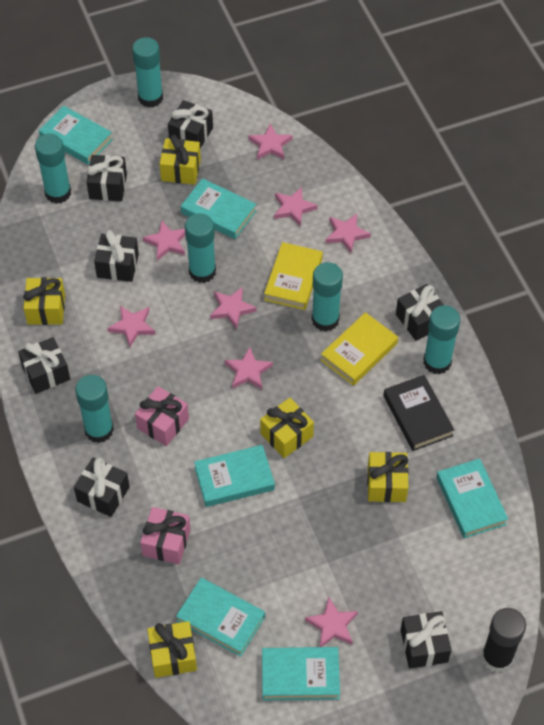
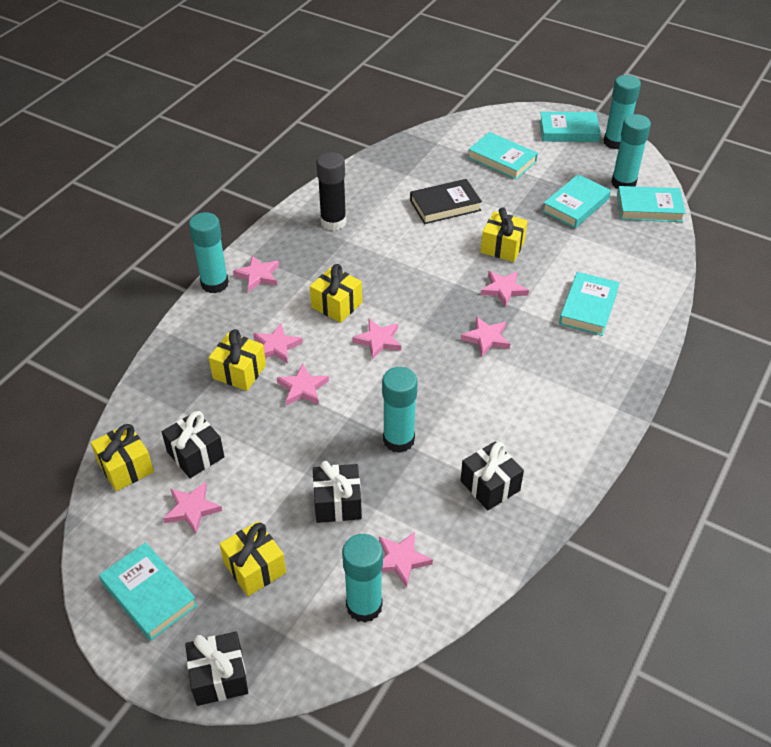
black gift: [18,337,70,394] [74,457,130,517] [86,155,127,201] [94,230,139,282] [168,100,213,148] [396,284,443,341] [400,611,451,669] = 7 -> [162,411,224,478] [185,632,248,706] [313,461,362,523] [460,441,524,510] = 4
pink gift: [135,386,189,446] [140,507,191,564] = 2 -> none = 0
turquoise glue stick: [35,134,71,204] [75,375,114,443] [132,37,163,108] [185,213,216,283] [312,262,343,332] [423,305,460,374] = 6 -> [189,212,229,293] [342,534,383,623] [382,367,418,453] [604,75,641,150] [611,114,651,189] = 5
yellow book: [264,242,323,310] [321,312,398,386] = 2 -> none = 0

